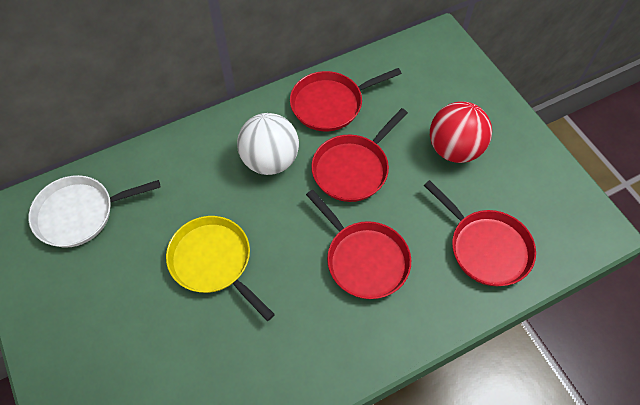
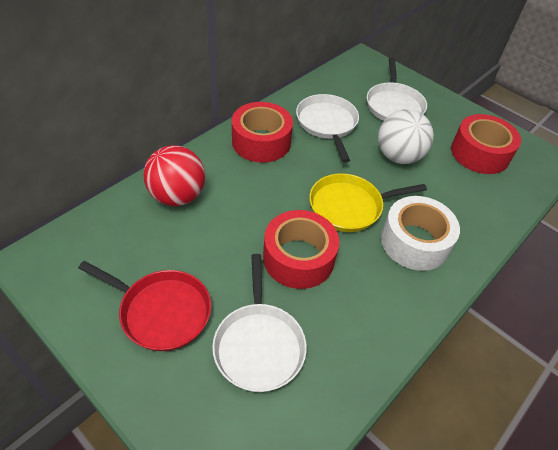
red pan: [290,68,402,131] [306,189,411,299] [311,108,408,202] [424,180,536,286] = 4 -> [78,261,211,351] = 1
red tape: none = 0 -> [232,102,293,163] [263,210,339,289] [451,114,521,174] = 3
white pan: [28,175,161,248] = 1 -> [212,254,307,392] [296,94,359,162] [367,58,427,121] = 3
white tape: none = 0 -> [381,196,460,271] = 1

